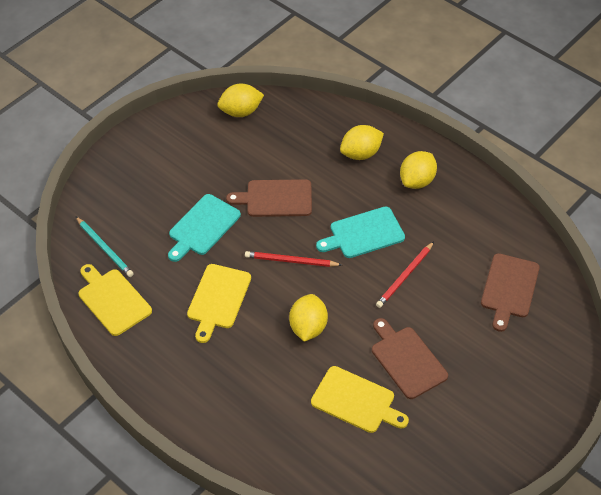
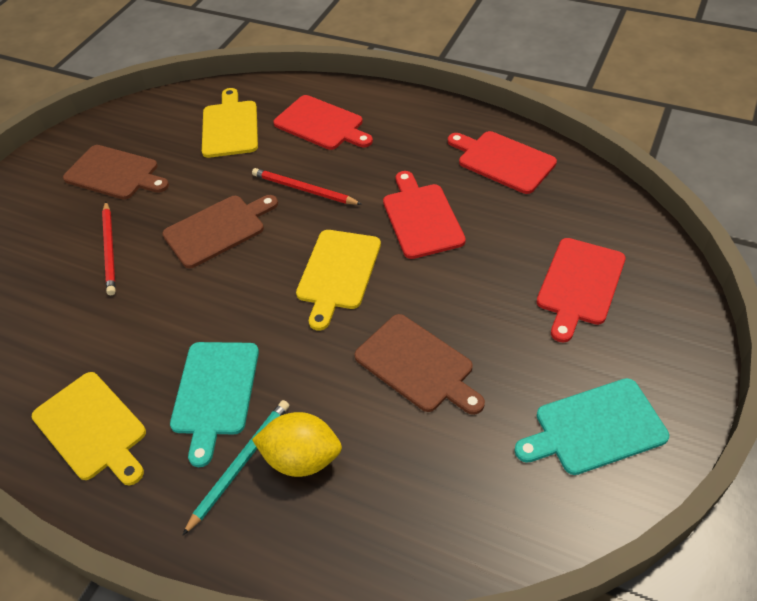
red cutting board: none = 0 -> [273,95,373,150] [383,171,466,259] [448,131,557,194] [537,238,626,343] = 4
yellow lemon: [217,84,264,117] [289,294,328,342] [340,125,384,160] [400,151,437,189] = 4 -> [252,412,342,477] = 1

